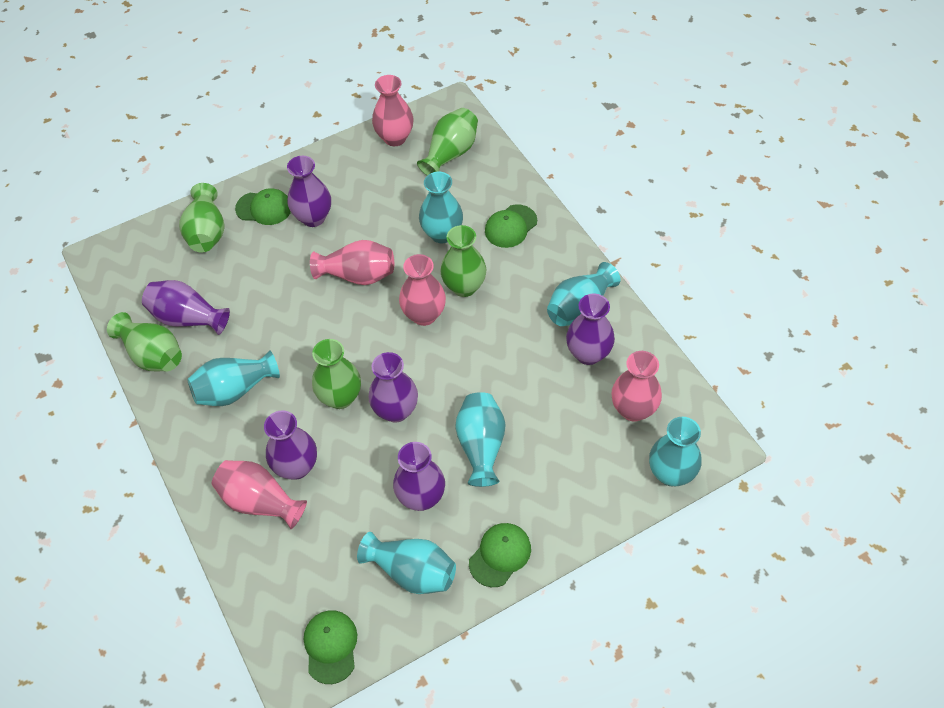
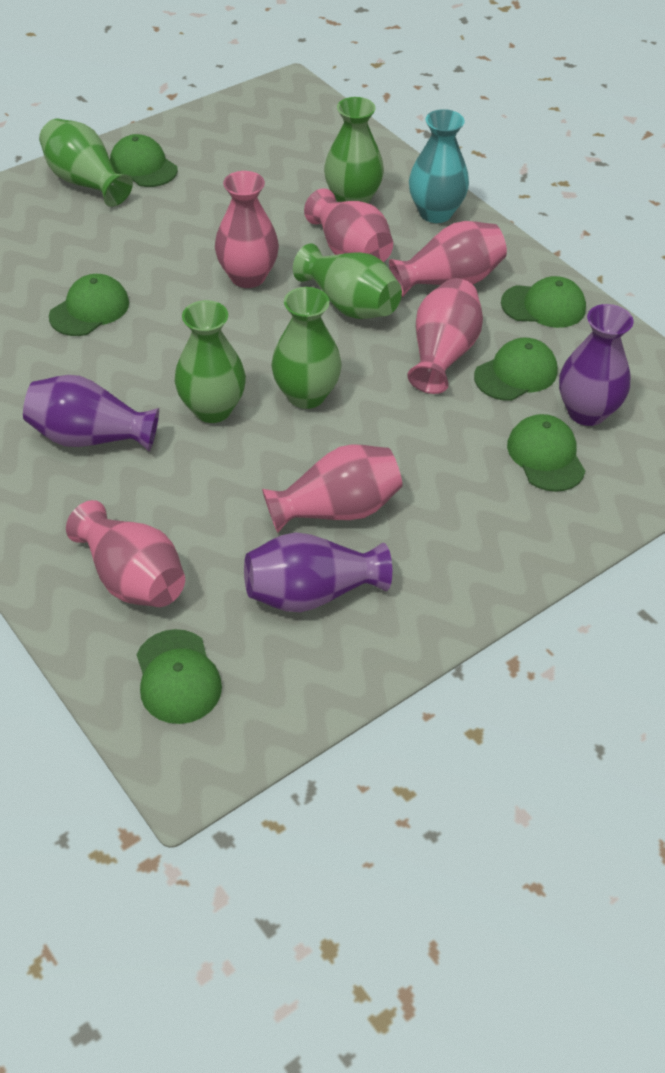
green cap: [235,188,291,225] [304,610,357,684] [469,523,531,587] [485,204,537,248] = 4 -> [49,274,129,336] [110,134,178,187] [137,629,222,724] [474,337,558,401] [501,276,586,328] [507,414,585,492] = 6
pink vase: [212,460,307,529] [310,240,394,285] [372,75,414,146] [399,254,446,326] [611,351,662,421] = 5 -> [66,500,185,607] [215,171,279,288] [262,444,403,533] [304,188,393,262] [389,221,507,297] [407,278,483,394] = 6
purple vase: [142,280,230,335] [264,410,317,480] [287,156,331,227] [368,352,418,423] [393,442,445,511] [566,293,615,365] = 6 -> [23,375,159,451] [244,532,392,612] [559,304,634,426] = 3
turquoise vase: [187,350,280,406] [357,532,456,594] [419,172,463,243] [455,392,506,487] [547,262,620,326] [649,417,702,486] = 6 -> [409,109,469,223] = 1

